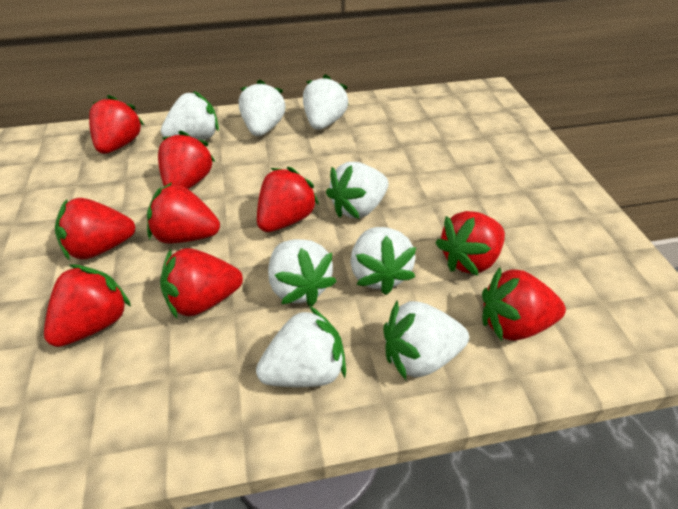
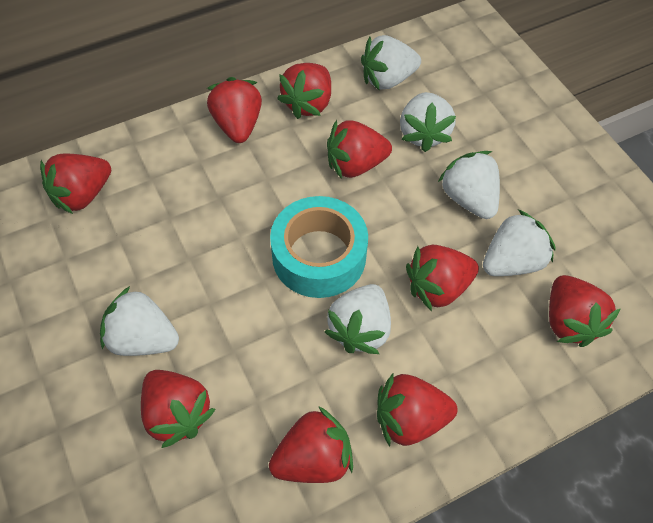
turquoise tape: none = 0 -> [270,196,368,298] = 1
white strawberry: [161,91,219,140] [239,79,286,136] [256,306,346,387] [268,239,337,306] [303,74,349,130] [326,162,389,219] [350,227,416,295] [383,301,469,380] = 8 -> [100,286,179,356] [324,284,391,354] [361,35,421,90] [400,92,456,152] [438,151,500,219] [483,209,556,276] = 6

